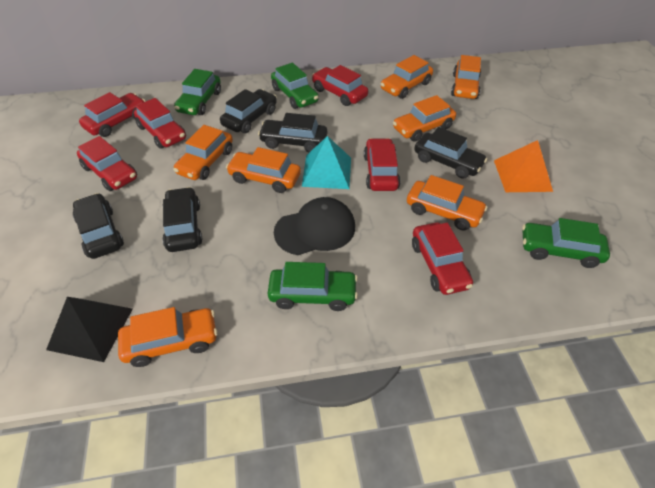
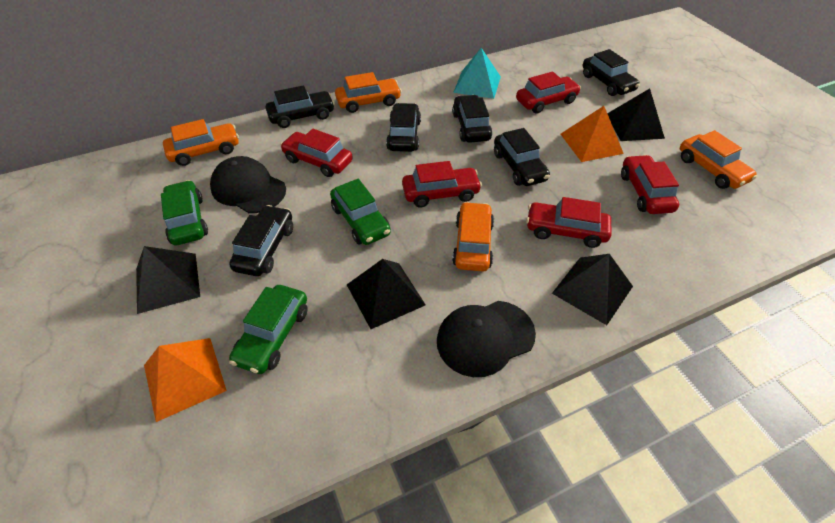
black cap: [274,197,355,255] = 1 -> [210,156,286,213] [437,301,536,377] = 2
black car: [73,193,124,259] [162,187,202,252] [220,89,277,133] [258,113,327,152] [414,127,487,179] = 5 -> [229,205,293,276] [266,85,335,128] [386,103,421,152] [452,95,492,143] [494,128,550,186] [583,49,640,96] = 6
black pyramid: [46,297,133,362] = 1 -> [136,246,200,314] [347,259,426,329] [552,254,633,325] [607,88,665,141] = 4
green car: [174,69,221,115] [268,262,358,311] [271,63,319,109] [522,218,610,268] = 4 -> [161,180,208,245] [229,285,308,374] [330,179,391,245] = 3
orange car: [118,307,218,367] [173,125,233,180] [226,147,301,193] [381,55,433,99] [393,95,456,142] [407,175,488,231] [451,55,481,99] = 7 -> [163,119,239,166] [335,72,402,113] [452,202,494,272] [680,130,757,189] = 4
orange pyramid: [494,140,553,192] = 1 -> [144,338,227,422] [561,106,624,162] = 2
red car: [77,136,137,191] [79,92,146,137] [134,98,186,149] [312,65,368,106] [364,138,401,191] [412,222,473,295] = 6 -> [280,129,353,177] [402,161,482,207] [516,71,581,114] [526,197,611,248] [621,155,679,214] = 5

